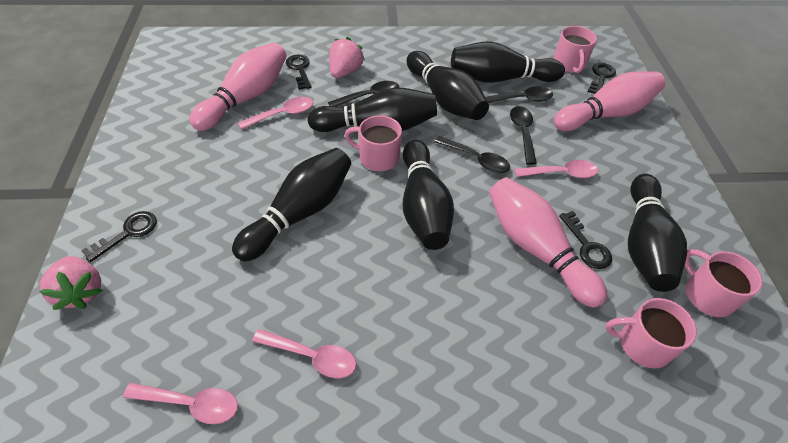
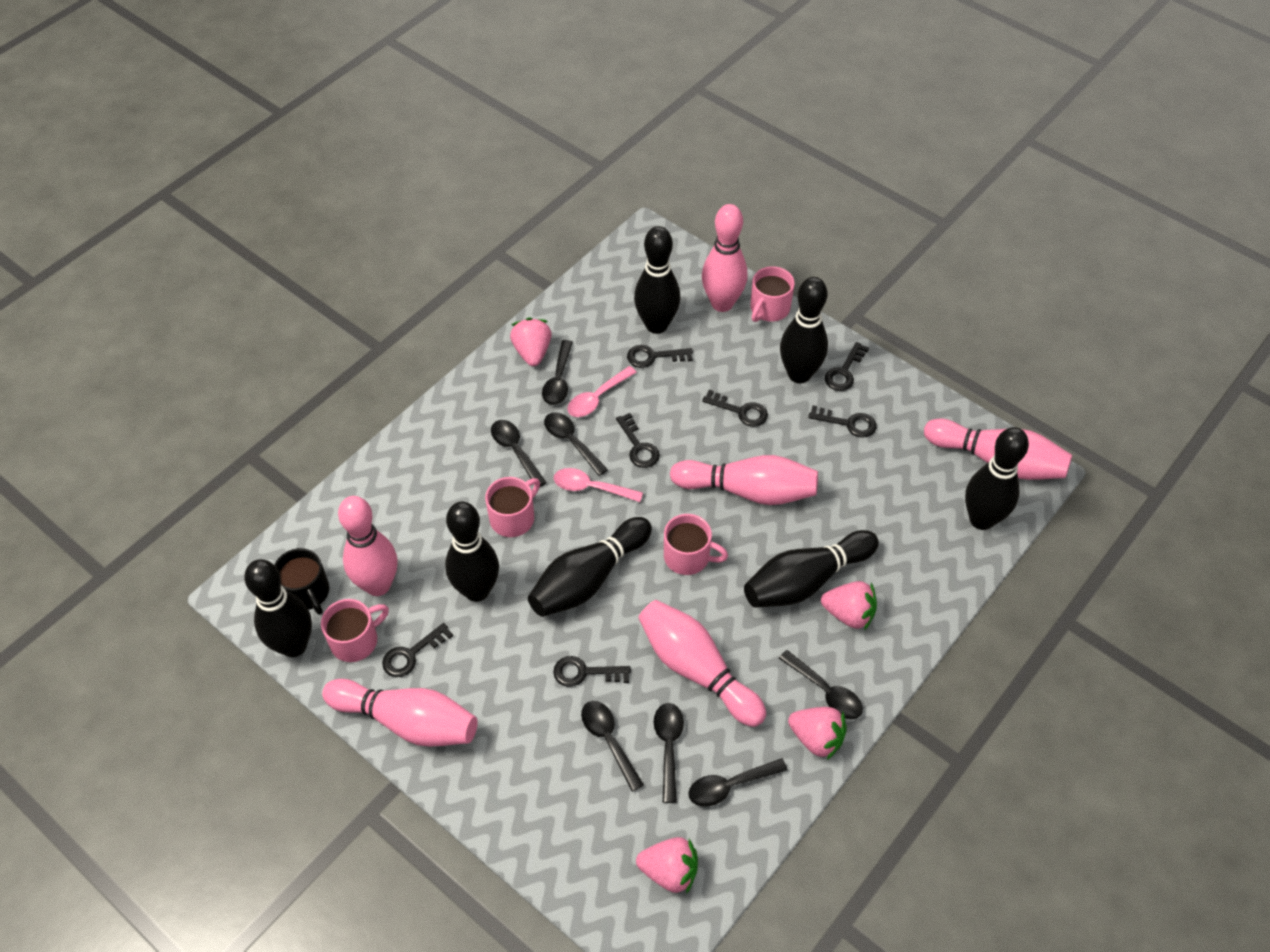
black bowling pin: [232,148,351,261] [308,88,437,132] [403,139,454,250] [407,51,489,120] [451,41,565,83] [628,174,687,292] = 6 -> [244,559,312,657] [445,502,499,602] [528,517,652,617] [634,226,681,334] [744,530,879,608] [780,277,828,383] [965,427,1029,530] = 7
black key: [82,211,157,262] [286,54,312,90] [559,211,612,269] [588,63,616,94] = 4 -> [382,623,453,677] [553,656,631,687] [616,413,660,468] [627,345,693,368] [702,390,768,427] [808,405,877,438] [825,342,869,391] = 7
black mug: none = 0 -> [274,548,329,615] = 1
black spoon: [328,81,399,107] [434,136,510,173] [485,87,553,103] [510,106,537,165] = 4 -> [491,420,547,487] [542,340,573,405] [544,412,608,476] [581,701,644,791] [654,703,684,803] [688,758,788,807] [779,650,863,719] = 7
pink bowling pin: [189,42,287,131] [489,177,608,307] [554,71,665,131] = 3 -> [322,679,478,746] [338,496,397,596] [638,600,766,727] [670,455,818,505] [702,204,747,312] [924,419,1072,480] = 6
pink spoon: [123,383,238,424] [238,97,313,130] [252,329,356,378] [514,160,598,178] = 4 -> [554,468,643,502] [567,366,637,417] = 2
pink strawberry: [39,256,103,310] [329,37,365,78] = 2 -> [510,318,552,366] [636,837,698,894] [788,707,847,760] [821,581,877,630] = 4

